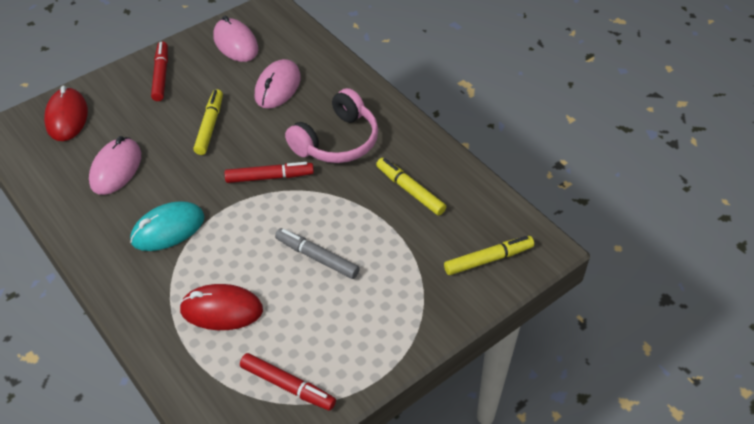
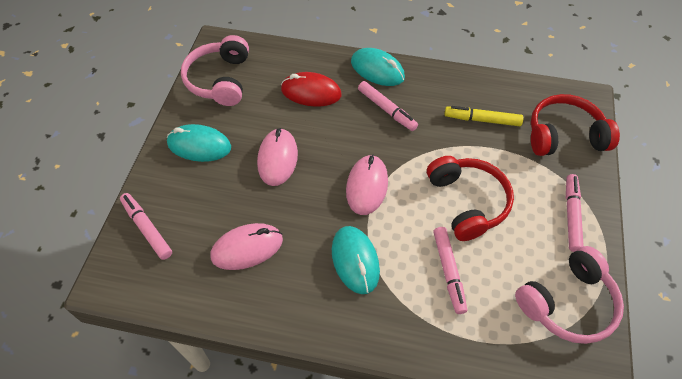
grey marker: [275,228,360,279] = 1 -> none = 0
pink headphones: [285,88,378,163] = 1 -> [181,35,249,106] [515,246,624,344] = 2
pink marker: none = 0 -> [120,193,172,260] [358,81,418,131] [433,227,467,314] [566,174,584,252] = 4
red headphones: none = 0 -> [427,156,514,241] [531,94,620,156] = 2
red marker: [151,42,168,101] [224,162,314,183] [240,353,336,411] = 3 -> none = 0
red mouse: [44,86,88,141] [179,284,263,330] = 2 -> [281,72,341,106] = 1
turquoise mouse: [130,201,205,251] = 1 -> [167,124,231,162] [332,226,380,294] [351,48,405,86] = 3
yellow marker: [193,89,223,155] [376,158,446,216] [444,236,534,275] = 3 -> [445,106,524,126] = 1

